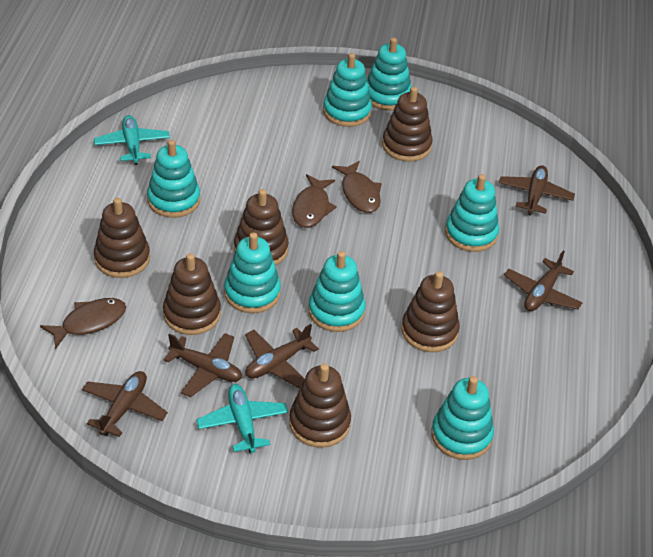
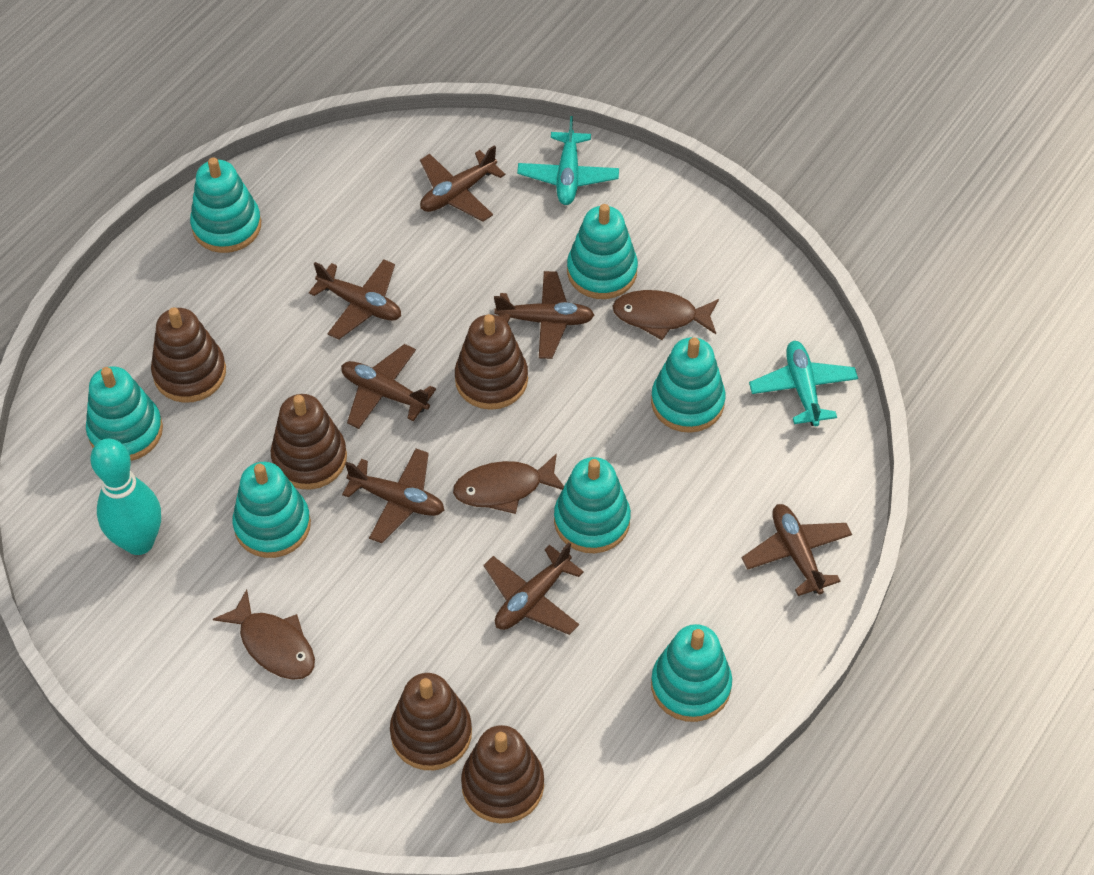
brown plane: [82,371,168,437] [163,333,242,397] [245,324,319,388] [499,165,575,215] [504,251,583,311] = 5 -> [309,259,401,340] [341,344,436,429] [342,449,444,543] [420,145,505,222] [483,543,584,635] [494,271,594,359] [742,504,852,596] = 7
brown stacking toy: [94,198,150,278] [163,253,221,335] [234,189,289,265] [289,363,351,448] [382,87,433,162] [401,271,460,352] = 6 -> [151,307,226,403] [271,394,347,490] [390,673,472,770] [455,314,528,410] [461,725,544,824] = 5
turquoise bowling pin: none = 0 -> [91,438,161,555] = 1

